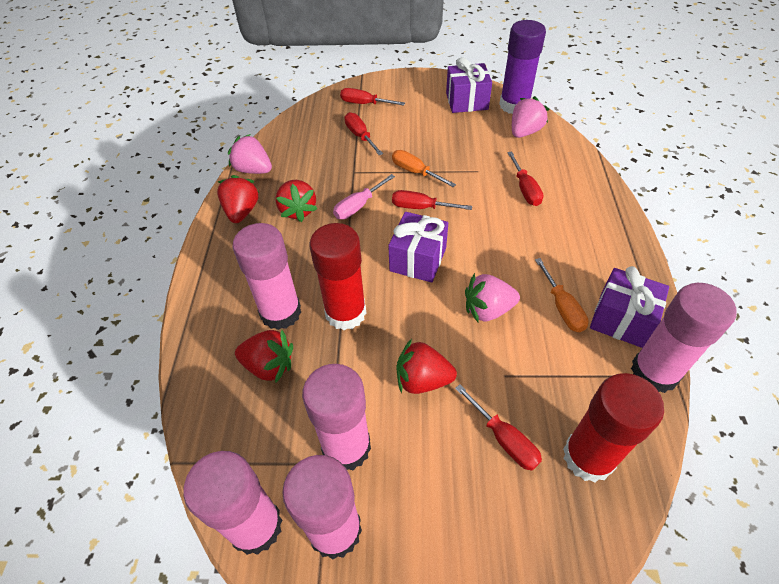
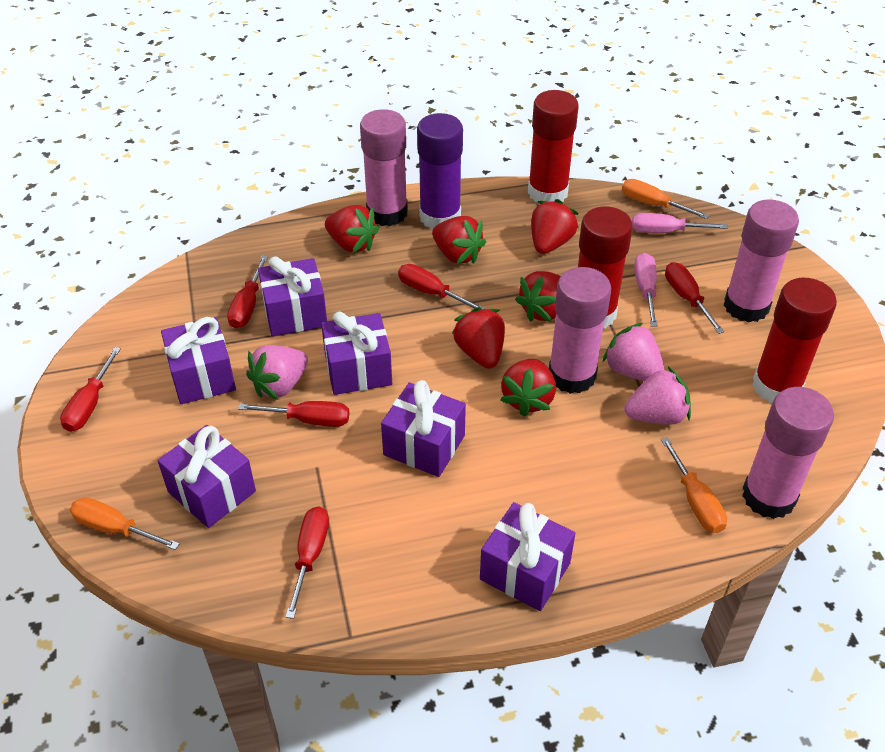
orange screwdriver: [392,150,456,187] [535,258,589,332] = 2 -> [70,497,180,550] [622,179,709,219] [661,437,727,533] = 3
pink glue stick: [183,451,283,555] [232,223,301,330] [282,455,362,560] [302,364,371,470] [631,283,736,393] = 5 -> [360,109,408,226] [549,267,611,394] [724,200,799,322] [742,387,834,519] = 4
pink screwdriver: [333,174,395,219] = 1 -> [632,213,728,233] [634,253,658,327] = 2
purple gift: [388,212,448,283] [446,57,492,113] [590,266,669,348] = 3 -> [158,425,256,528] [161,317,236,404] [258,256,327,336] [321,311,392,395] [381,380,466,477] [480,502,575,611] = 6
red glue stick: [310,223,366,330] [563,373,664,482] = 2 -> [528,90,579,203] [578,206,633,328] [752,278,837,403] = 3
red screwdriver: [340,88,405,106] [344,112,383,155] [392,190,472,210] [455,384,542,471] [507,152,543,206] = 5 -> [60,347,121,432] [227,255,268,328] [238,401,349,427] [286,507,329,619] [398,264,485,309] [665,262,724,334] = 6
red strawberry: [217,175,260,223] [235,330,293,383] [276,180,317,222] [397,339,457,394] = 4 -> [325,205,379,253] [432,216,486,264] [452,307,505,369] [500,359,556,417] [515,271,561,322] [531,199,579,254] = 6

